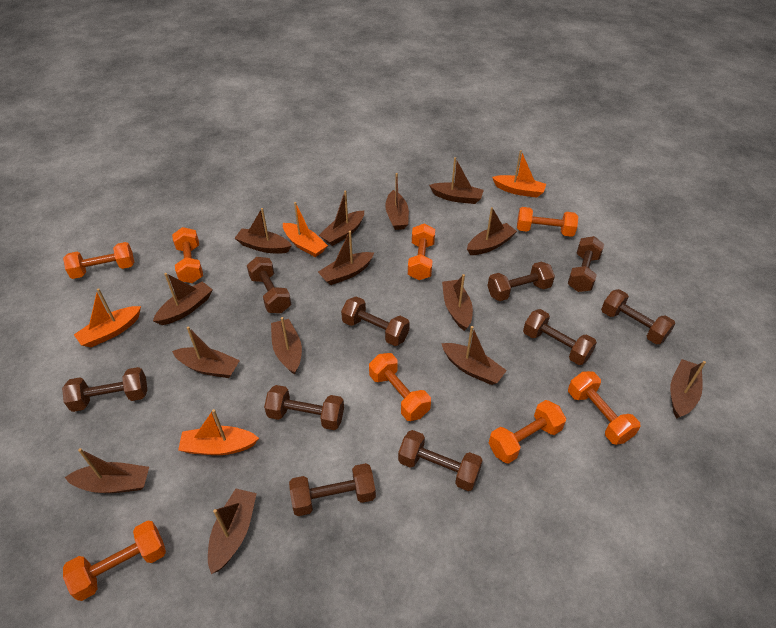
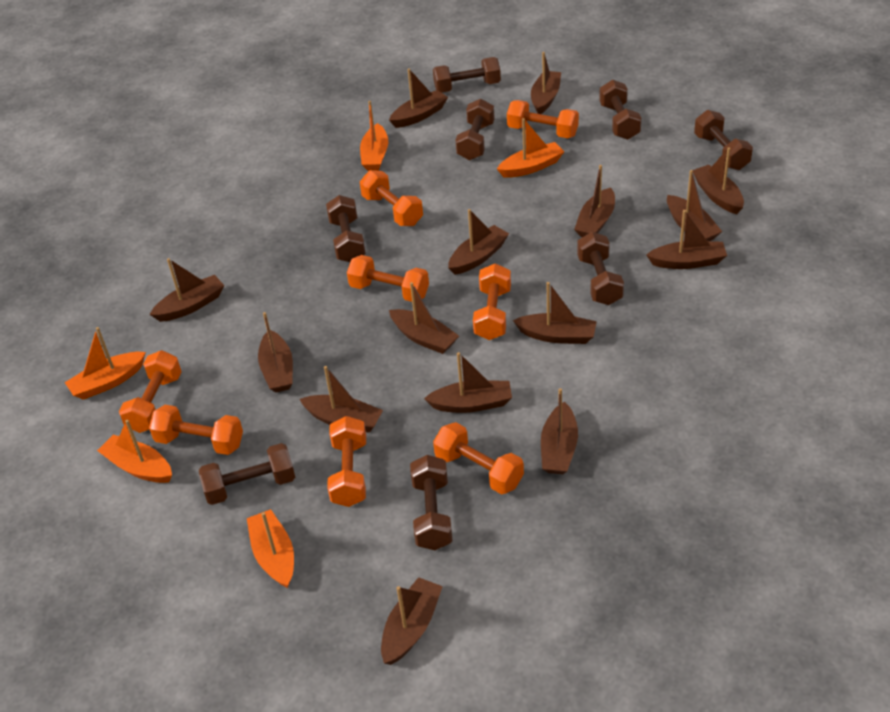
brown boat: [64,448,149,493] [153,273,213,325] [172,327,240,378] [208,489,257,574] [234,208,292,254] [271,317,302,375] [318,231,374,285] [319,190,364,246] [385,173,409,230] [429,157,484,204] [441,326,507,385] [442,274,473,331] [467,207,517,255] [670,359,706,419] = 14 -> [150,258,225,322] [258,312,293,392] [299,366,383,433] [381,577,443,665] [389,69,448,128] [389,282,459,354] [424,352,512,413] [448,209,509,275] [513,282,597,344] [531,52,561,114] [541,388,578,474] [574,165,615,237] [646,210,727,269] [667,170,722,241] [693,148,744,214] = 15
brown dumbbell: [62,367,147,412] [247,257,291,313] [264,385,344,430] [289,463,376,516] [341,296,410,346] [398,430,483,491] [488,262,555,301] [523,309,597,365] [568,236,604,292] [601,289,675,344] = 10 -> [199,443,295,505] [326,195,366,262] [410,455,452,550] [433,57,501,93] [455,99,495,160] [577,232,624,305] [599,80,642,140] [694,110,753,170] = 8
orange boat: [74,288,141,347] [178,409,259,455] [283,202,328,257] [492,150,546,198] = 4 -> [65,327,146,400] [97,420,172,483] [247,509,294,588] [360,101,388,171] [497,118,564,178] = 5

